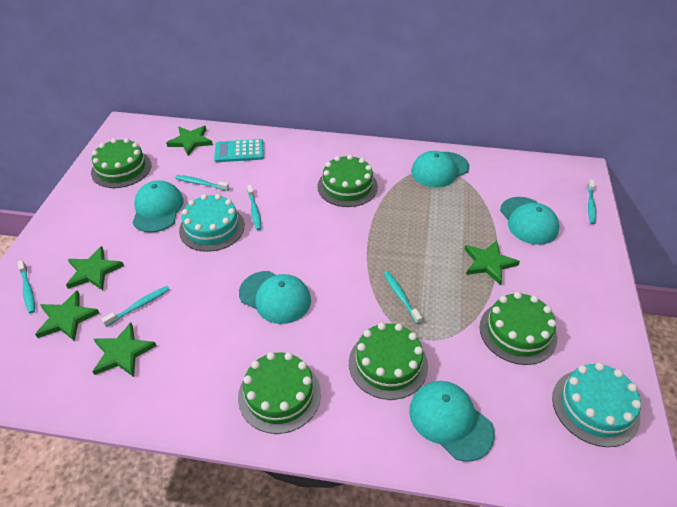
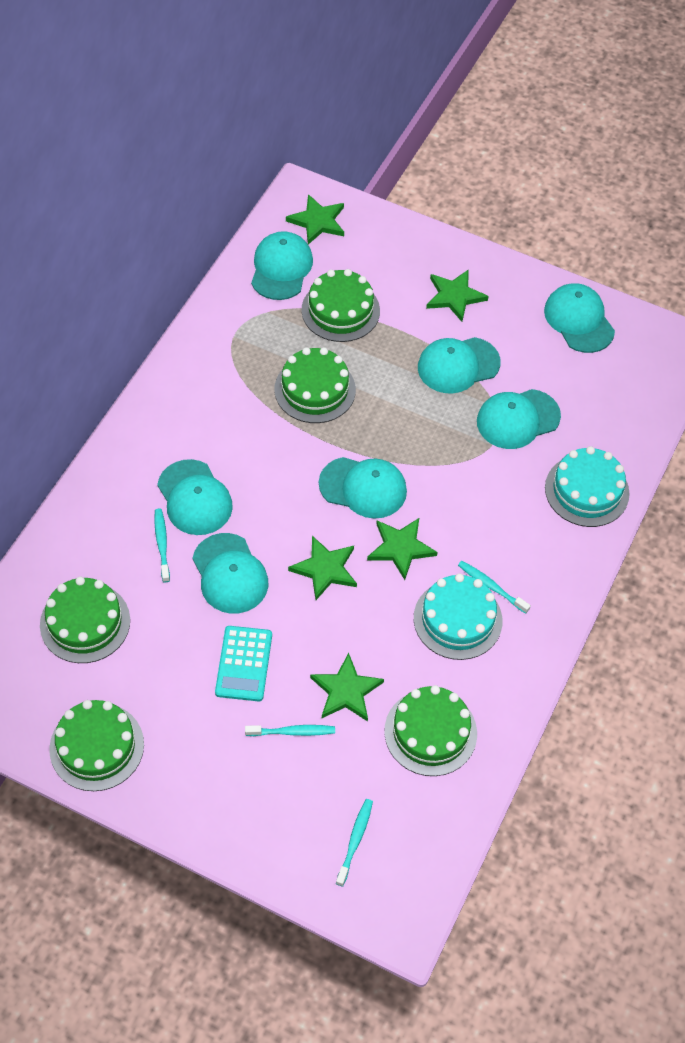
turquoise cap: [132,180,184,233] [239,271,311,324] [409,381,495,462] [411,151,469,188] [500,197,560,245] = 5 -> [157,459,233,535] [192,533,268,614] [251,231,313,300] [319,457,407,519] [418,337,501,394] [477,389,561,449] [544,283,615,353] = 7
turquoise toothbrush: [17,260,35,313] [101,286,170,327] [175,175,229,191] [247,185,262,230] [384,271,422,324] [587,180,596,224] = 6 -> [154,509,170,583] [245,725,335,736] [336,799,373,887] [458,561,531,614] = 4

